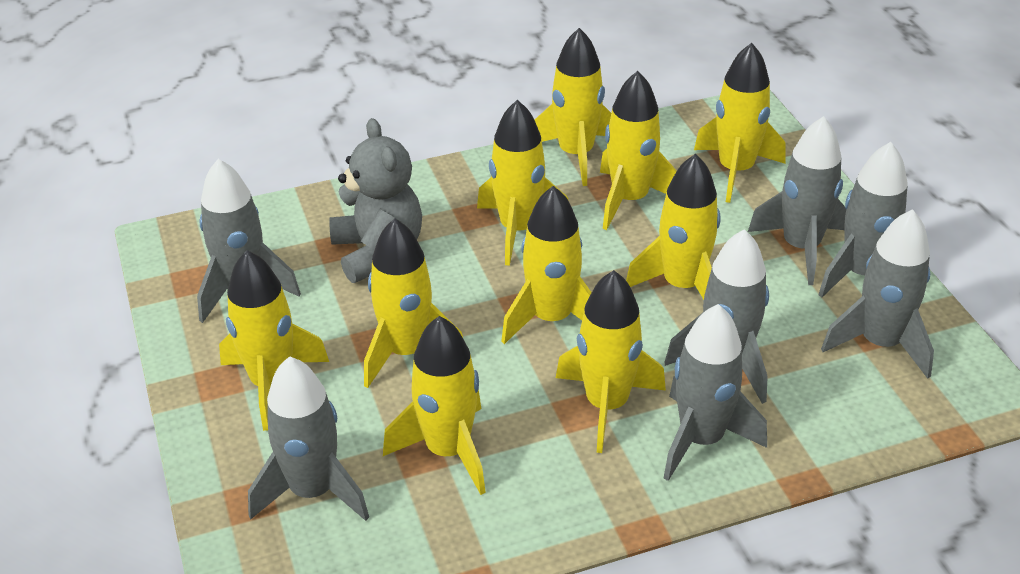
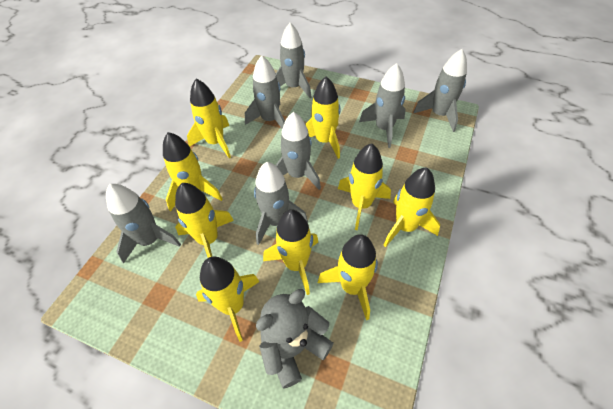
yellow rocket: [219,250,329,431] [364,218,463,388] [383,316,486,495] [477,100,568,266] [501,186,592,344] [535,28,611,186] [556,270,666,453] [600,71,677,230] [626,154,721,300] [694,43,785,203] = 10 -> [163,132,223,211] [175,183,234,258] [187,79,231,158] [196,256,260,342] [263,209,318,295] [305,76,340,159] [318,234,378,320] [338,143,391,230] [383,167,440,247] = 9

